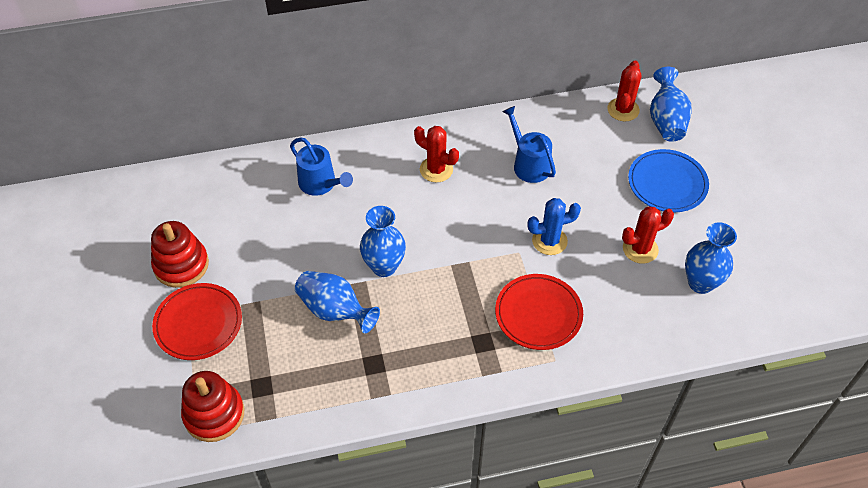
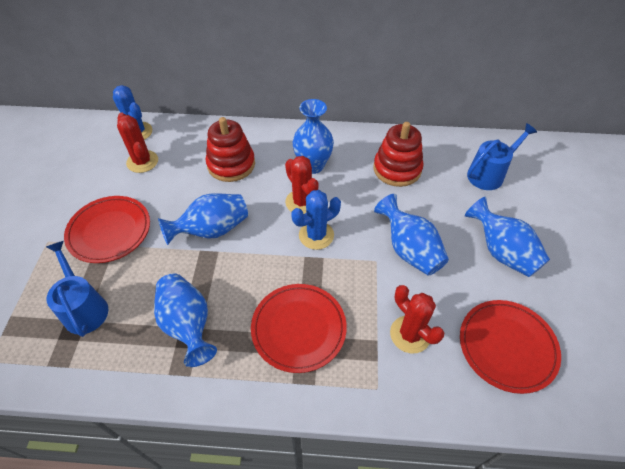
blue cactus: [527,198,581,255] = 1 -> [113,85,152,140] [291,190,341,250] = 2
blue plate: [628,149,709,212] = 1 -> none = 0
blue vase: [295,271,380,333] [360,206,406,277] [650,67,691,142] [685,222,737,294] = 4 -> [154,273,217,367] [158,194,248,245] [293,99,334,174] [374,194,449,276] [465,197,550,277] = 5
red plate: [152,283,242,360] [495,274,583,350] = 2 -> [64,196,150,263] [251,284,347,373] [460,300,561,394] = 3

